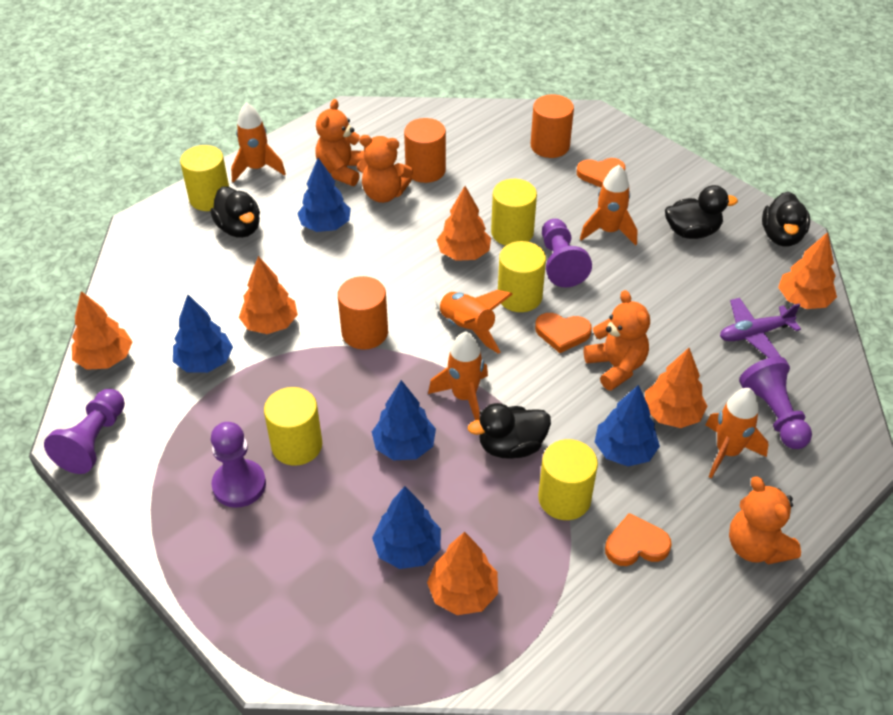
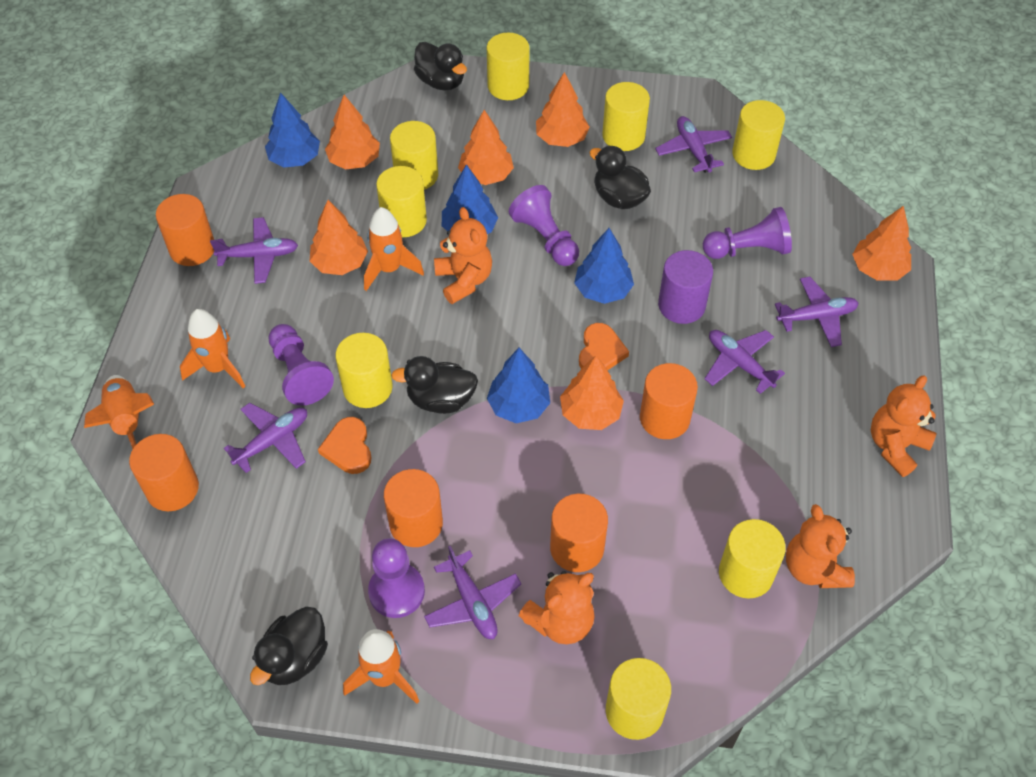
blue tree: [173,295,233,373] [297,158,351,232] [372,380,436,460] [372,486,441,569] [595,385,660,466] = 5 -> [265,92,320,168] [442,164,498,234] [487,348,550,423] [574,228,634,304] = 4
orange cylinder: [338,276,388,349] [404,118,446,183] [531,95,574,158] = 3 -> [129,434,199,511] [156,194,214,266] [384,469,443,547] [550,494,608,572] [640,363,698,439] = 5
orange heart: [535,313,592,353] [577,158,625,187] [605,513,672,566] = 3 -> [318,417,371,474] [579,323,629,370] = 2
orange rocket: [231,102,286,183] [428,331,488,420] [435,290,513,354] [580,165,637,246] [706,388,768,479] = 5 -> [84,375,154,449] [180,309,245,388] [343,629,419,704] [364,207,424,291] = 4
purple cylinder: none = 0 -> [658,250,713,324] = 1
purple plane: [720,298,801,358] = 1 -> [210,217,298,284] [224,403,307,473] [424,546,521,639] [655,116,732,173] [705,330,785,394] [775,277,859,347] = 6
yellow cylinder: [180,145,229,211] [264,387,322,466] [491,179,537,246] [498,241,546,312] [538,439,598,520] = 5 -> [336,333,393,408] [376,166,427,237] [390,121,438,190] [487,32,530,100] [602,82,650,151] [606,658,671,740] [719,519,786,598] [732,100,785,170] = 8

